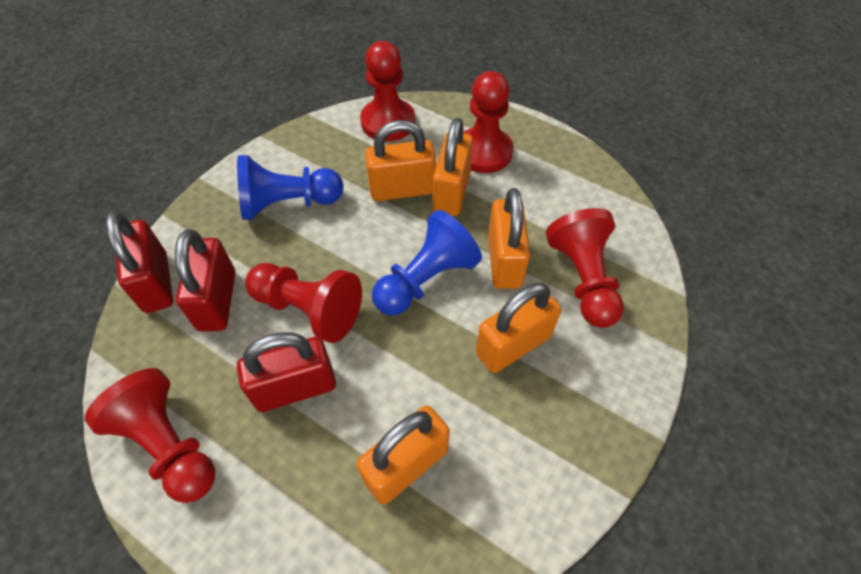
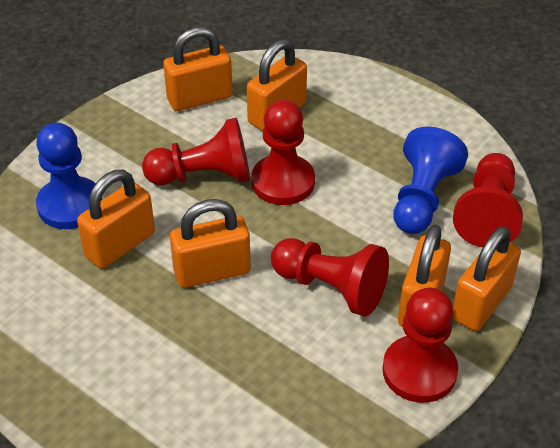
orange padlock: [357,406,450,505] [365,120,436,201] [433,118,473,216] [476,282,561,373] [488,188,530,289] = 5 -> [77,170,155,268] [163,27,233,111] [170,199,251,288] [247,39,307,131] [398,224,451,327] [452,226,521,331] = 6
red padlock: [106,211,173,313] [175,229,235,332] [237,332,336,412] = 3 -> none = 0

